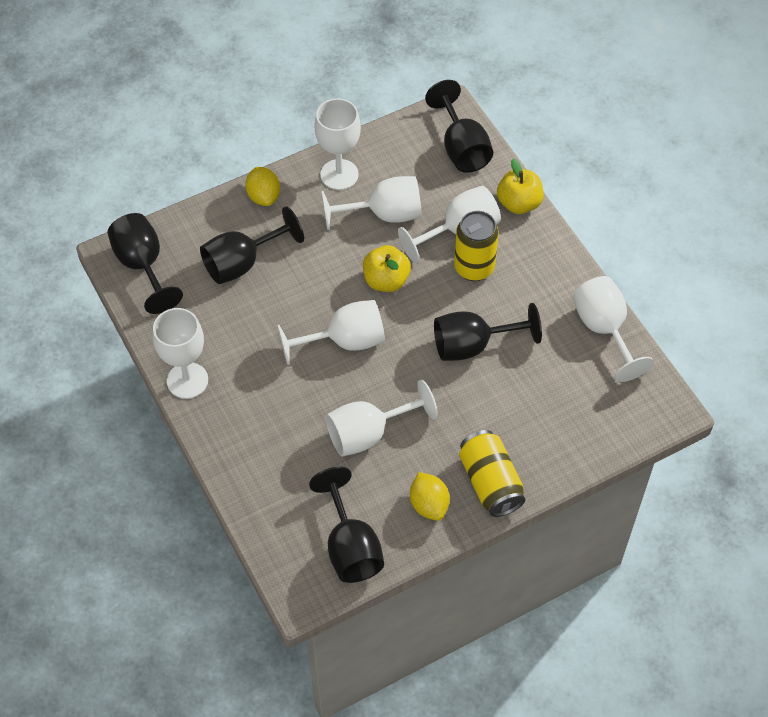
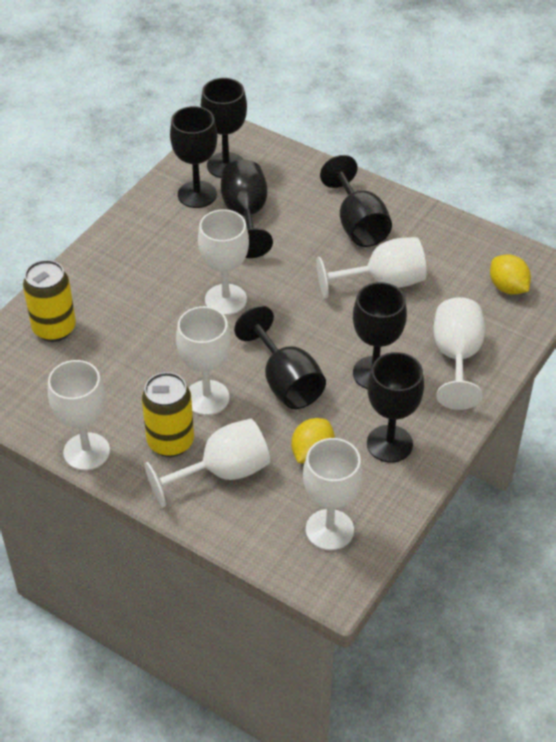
black goblet: [108,213,183,314] [200,206,304,284] [309,467,384,583] [425,80,493,173] [434,303,542,361] = 5 -> [170,106,218,208] [201,78,247,178] [221,160,273,258] [234,306,326,409] [320,155,392,247] [353,282,407,389] [367,352,424,462] = 7
yellow apple: [363,245,411,292] [497,159,544,214] = 2 -> none = 0

